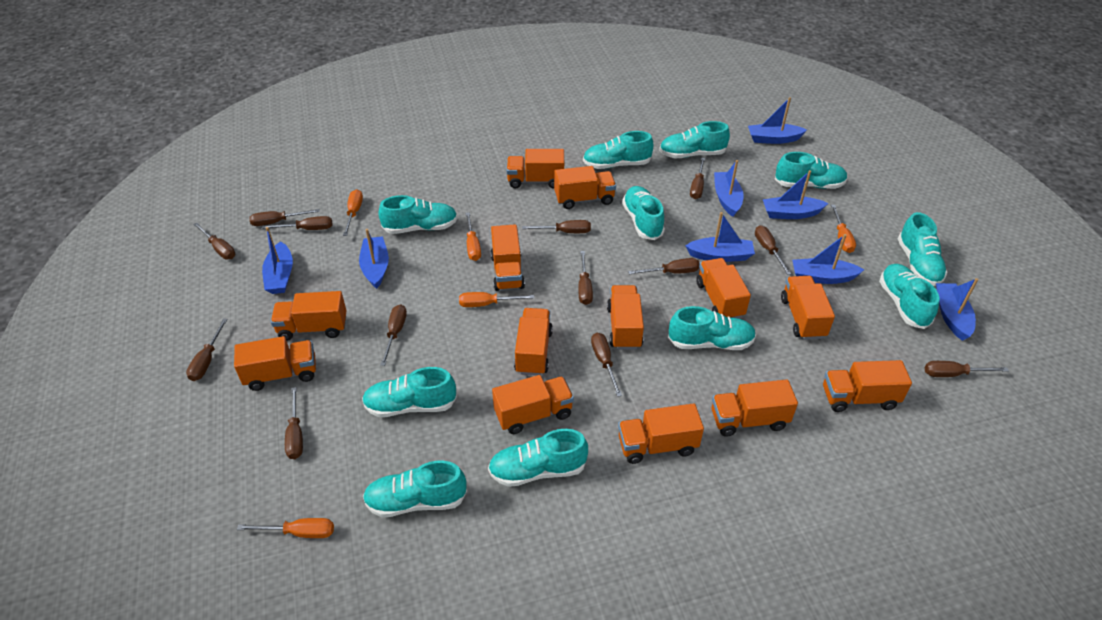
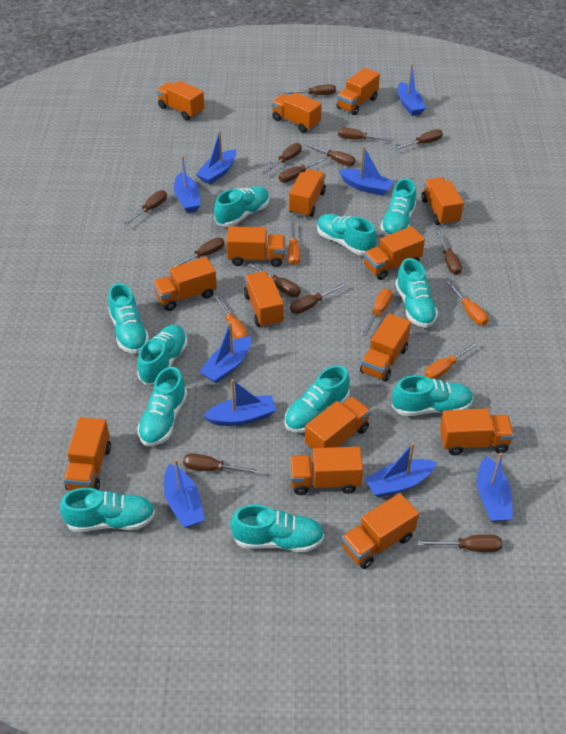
blue boat: [262,227,293,294] [359,229,389,289] [685,212,755,262] [714,160,744,217] [748,97,807,144] [763,170,828,219] [792,234,864,284] [936,278,979,341] = 8 -> [164,459,205,528] [174,156,200,213] [196,130,236,185] [199,322,251,383] [204,379,276,426] [339,146,394,196] [364,442,437,498] [398,64,426,116] [477,453,513,522] = 9
orange truck: [234,336,316,391] [271,291,347,341] [491,224,525,291] [492,375,574,434] [506,149,564,189] [514,308,553,376] [554,166,616,209] [607,285,644,350] [618,403,704,464] [696,258,751,318] [712,379,798,437] [781,276,835,340] [823,360,912,412] = 13 -> [63,417,111,490] [153,257,217,311] [156,81,205,121] [226,226,285,267] [244,271,284,328] [271,92,322,133] [289,169,326,217] [290,447,363,495] [305,397,371,451] [337,68,380,115] [342,493,419,569] [360,313,411,382] [364,226,425,280] [421,177,464,226] [440,409,514,455] = 15

